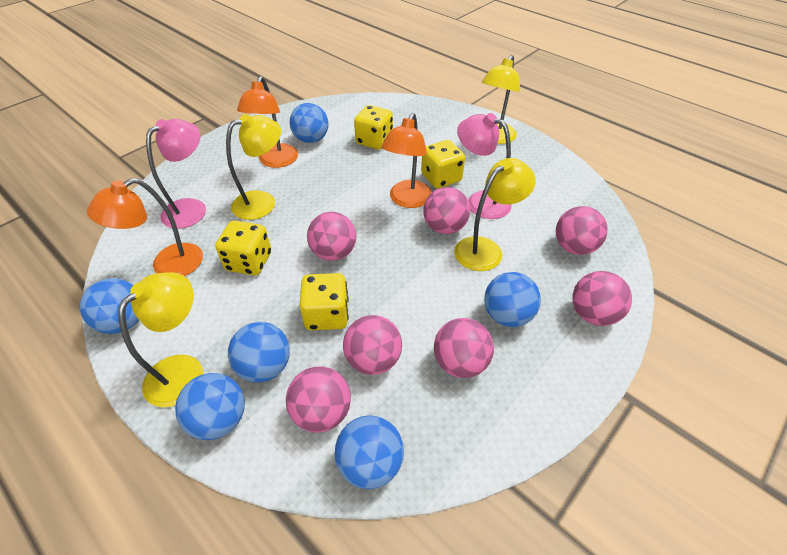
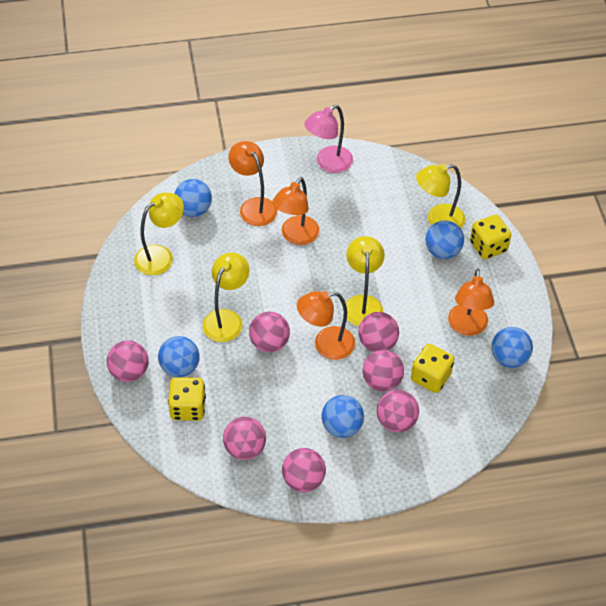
blue ball: [80,278,139,334] [175,373,245,440] [228,322,290,383] [290,103,329,143] [335,415,404,489] [484,272,541,327] = 6 -> [158,336,200,377] [175,179,212,217] [321,395,364,438] [425,220,464,259] [491,327,533,368] = 5
orange lamp: [87,178,203,276] [237,76,298,168] [382,113,432,208] = 3 -> [228,141,277,226] [272,177,319,245] [297,291,355,360] [448,268,494,336] = 4
pink lamp: [146,119,206,229] [457,113,511,219] = 2 -> [304,105,353,173] = 1
yellow dice: [215,221,271,275] [299,273,349,331] [354,105,393,150] [421,140,465,188] = 4 -> [168,377,206,421] [411,344,454,393] [470,215,511,259] = 3

